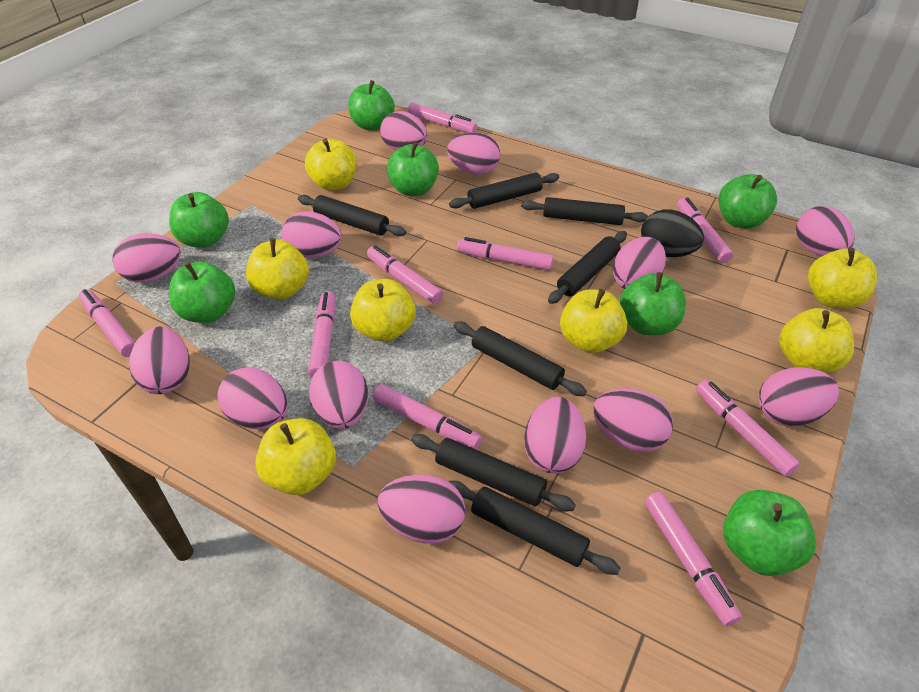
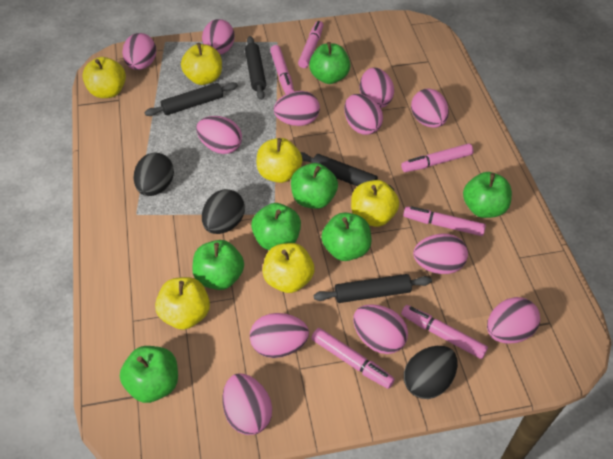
black egg: [641,210,704,257] = 1 -> [134,152,174,196] [202,189,245,234] [404,346,458,399] = 3
black rolling pin: [298,195,406,236] [411,434,576,511] [448,481,620,575] [449,172,559,209] [454,322,587,396] [521,197,648,225] [548,231,627,304] = 7 -> [145,82,238,116] [245,36,266,100] [300,152,394,190] [314,274,432,303] = 4
pink egg: [113,233,181,283] [129,326,189,394] [217,368,288,429] [282,211,342,258] [309,361,368,429] [377,475,465,544] [380,111,427,151] [447,132,500,175] [524,397,586,474] [593,388,673,452] [613,237,666,289] [758,367,839,427] [796,206,855,256] = 13 -> [122,33,156,70] [196,116,242,154] [202,19,235,55] [223,374,272,435] [250,313,309,358] [274,91,320,126] [344,94,383,135] [353,304,408,354] [360,68,394,108] [411,88,449,128] [413,233,468,274] [487,297,540,344] = 12
pink marker: [79,289,135,357] [308,291,335,377] [367,246,443,304] [373,384,482,449] [408,103,477,133] [457,237,554,270] [645,492,742,626] [677,197,733,263] [696,380,800,477] = 9 -> [270,45,294,94] [298,21,324,68] [311,328,395,389] [401,143,473,172] [401,305,488,359] [403,206,486,236] = 6
yellow apple: [246,238,309,300] [255,418,336,495] [305,139,357,191] [350,279,416,342] [560,289,627,353] [779,308,854,373] [808,248,877,309] = 7 -> [82,57,126,98] [155,277,210,330] [181,43,222,85] [257,138,302,183] [262,243,314,293] [351,180,399,227] = 6

